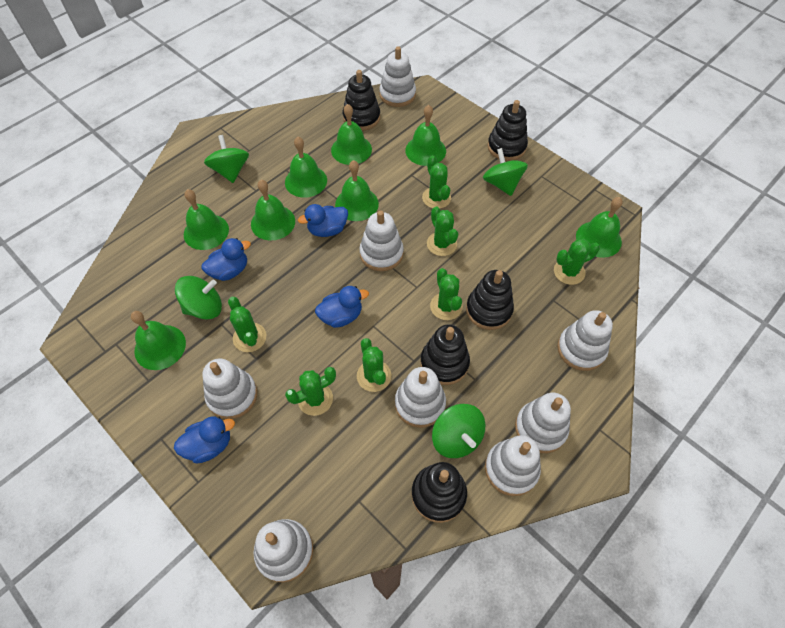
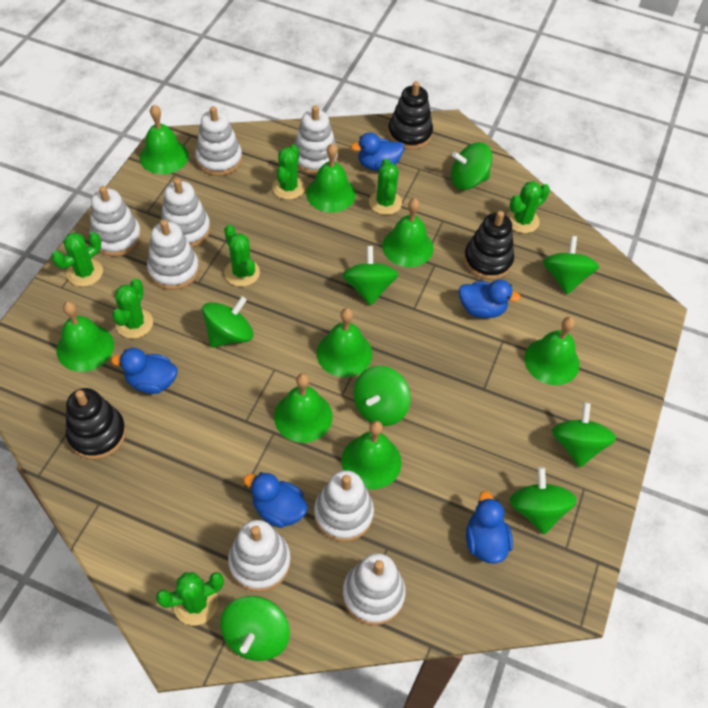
black stacking toy: [343,70,380,131] [411,462,467,523] [420,325,470,385] [466,270,514,330] [487,100,528,161] = 5 -> [66,388,126,459] [388,81,433,150] [464,211,514,280] = 3
blue duck: [174,416,235,463] [202,238,251,281] [298,204,348,237] [315,286,369,328] = 4 -> [111,348,177,394] [243,472,308,528] [351,132,404,171] [459,279,521,318] [466,491,513,564] = 5
green spinning top: [175,276,222,320] [204,135,249,183] [432,404,485,458] [483,148,528,196] = 4 -> [202,296,253,348] [220,596,290,661] [342,246,398,306] [353,366,411,426] [451,142,492,190] [510,467,577,534] [543,236,599,294] [552,402,616,467] = 8

